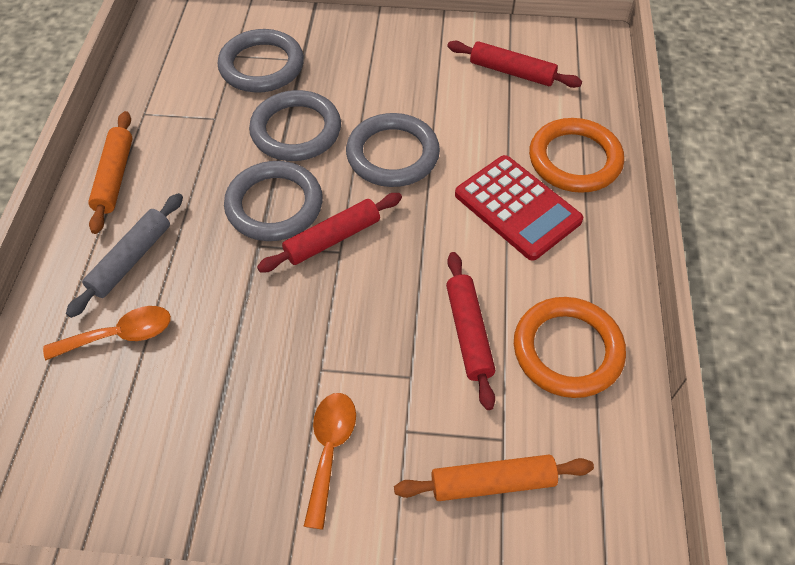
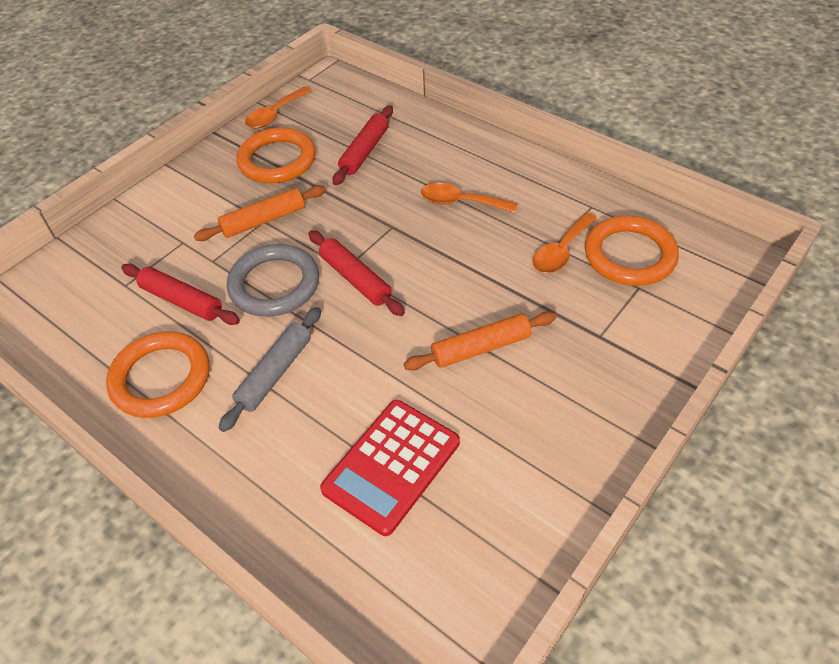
grey ring: [218,29,304,93] [224,161,323,241] [249,90,341,161] [346,113,440,187] = 4 -> [227,244,319,317] = 1
orange ring: [514,297,626,398] [529,118,624,193] = 2 -> [106,331,209,418] [236,128,316,183] [585,216,679,286] = 3
orange spoon: [43,306,171,360] [303,393,356,530] = 2 -> [245,87,312,129] [421,183,518,213] [532,212,597,273] = 3

